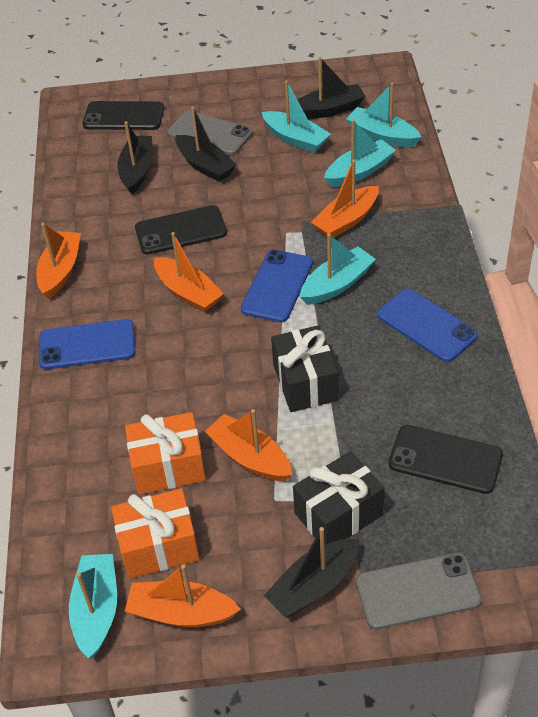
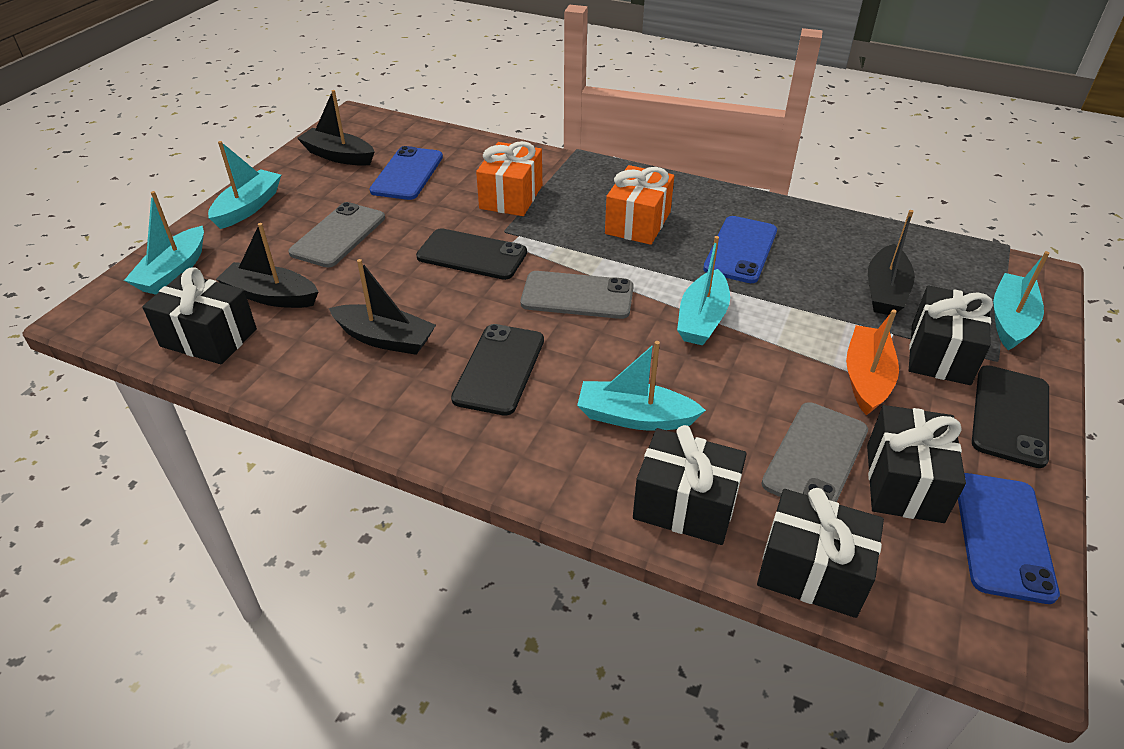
black gift: [271,325,339,412] [293,451,385,545] = 2 -> [142,267,257,364] [633,425,747,545] [757,488,884,618] [867,405,966,523] [909,286,993,385] = 5
grey phone: [167,110,253,155] [356,553,482,630] = 2 -> [289,202,385,268] [521,271,634,319] [762,402,868,502] = 3
orange boat: [36,223,81,299] [124,564,241,627] [154,232,224,312] [205,409,292,481] [311,160,379,238] = 5 -> [846,309,899,415] = 1

